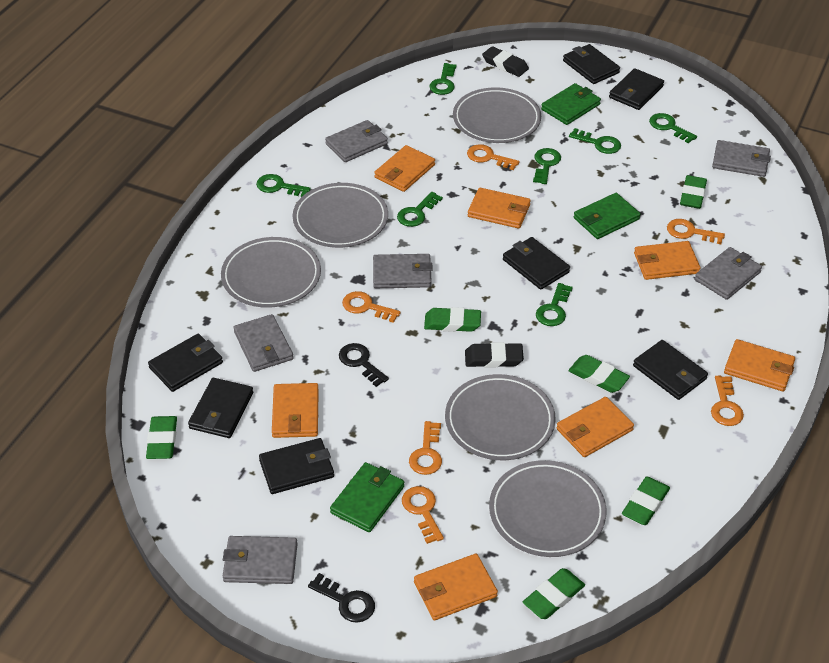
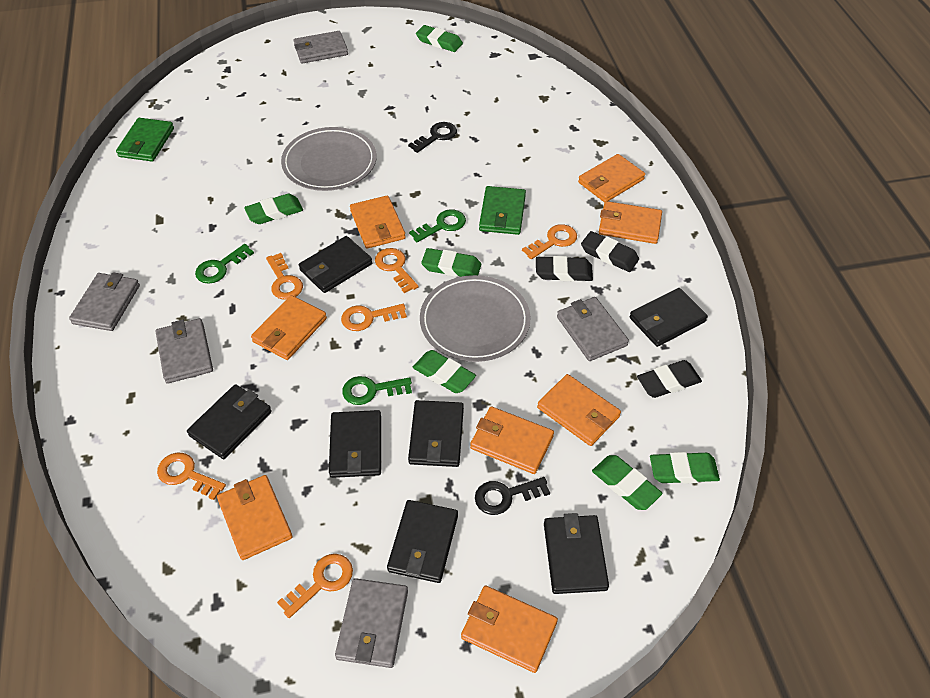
black eraser: [465,342,524,368] [482,46,529,77] = 2 -> [536,256,593,281] [581,231,639,272] [637,360,702,398] = 3
green key: [256,174,311,197] [397,192,443,227] [429,63,456,95] [533,148,561,184] [536,283,573,326] [569,128,621,154] [649,113,697,144] = 7 -> [195,244,254,284] [342,376,412,405] [409,209,466,242] = 3
green wallet: [330,462,404,532] [541,83,601,125] [574,193,641,239] = 3 -> [116,118,174,162] [479,186,526,235] = 2
grey plate: [221,237,321,308] [293,183,388,248] [445,374,556,460] [453,87,541,143] [489,460,607,557] = 5 -> [281,127,377,191] [420,275,531,362] = 2
grey wallet: [223,536,298,584] [233,314,293,372] [325,120,388,162] [373,254,433,288] [695,247,762,300] [712,140,771,177] = 6 -> [69,272,140,331] [156,318,213,384] [294,31,348,64] [335,578,408,668] [557,297,629,361] = 5
orange wallet: [272,383,319,438] [374,145,435,192] [414,554,498,620] [468,188,531,229] [557,397,634,457] [634,241,701,280] [724,339,795,392] = 7 -> [217,475,293,560] [251,295,327,360] [350,195,406,249] [461,585,558,673] [470,406,554,474] [537,374,621,446] [578,154,645,202] [599,201,662,244] = 8

